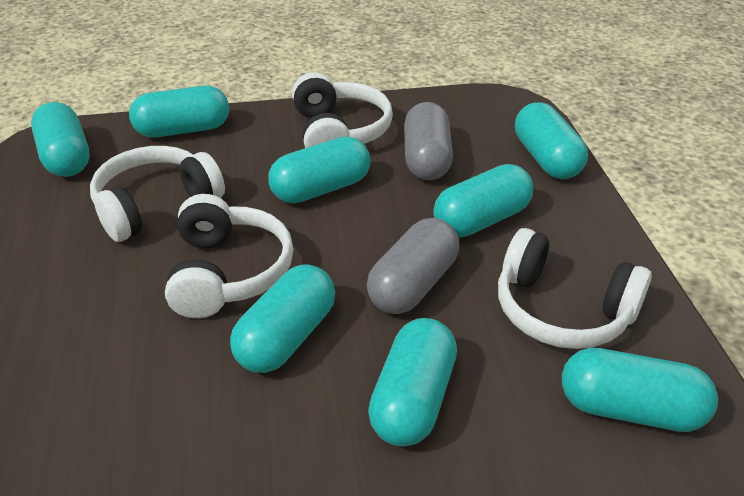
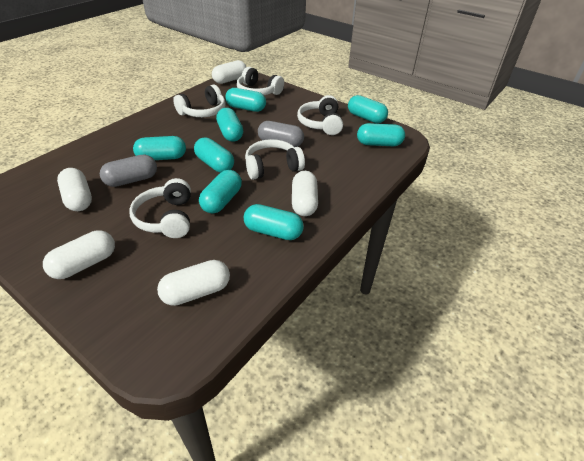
white capsule: none = 0 -> [43,230,115,279] [57,168,92,211] [157,260,230,306] [212,60,246,84] [292,171,318,216] = 5
white headphones: [90,146,225,242] [165,194,293,318] [292,72,393,148] [498,228,652,349] = 4 -> [129,178,191,238] [173,85,226,117] [237,67,284,95] [245,139,305,180] [297,95,343,135] = 5

